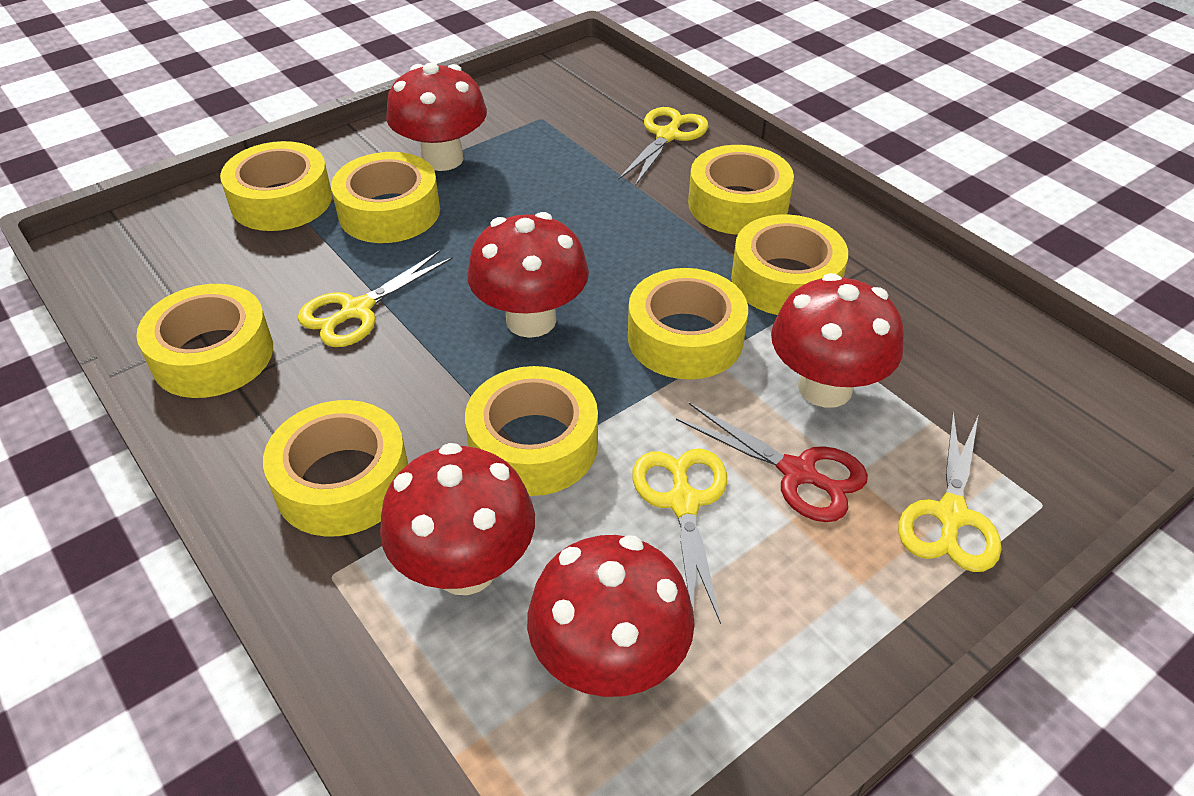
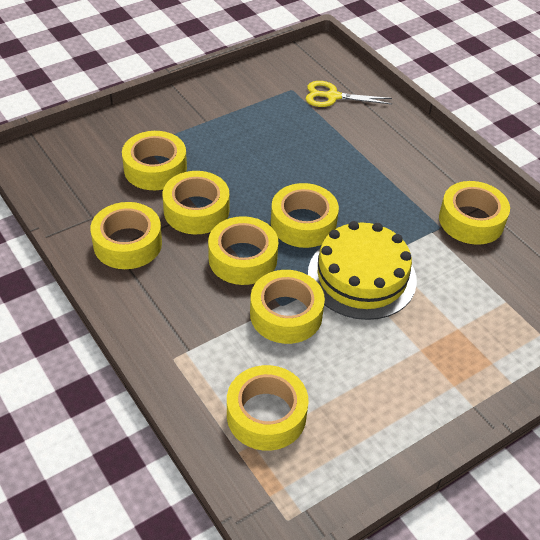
red mushroom: [380,443,535,595] [386,63,487,171] [467,212,589,338] [527,535,695,697] [771,273,904,408] = 5 -> none = 0
red scissors: [676,403,868,522] = 1 -> none = 0
yellow cake: none = 0 -> [308,221,417,320] = 1
yellow scissors: [298,250,453,347] [619,107,709,186] [632,448,727,624] [898,412,1002,572] = 4 -> [306,81,392,107] = 1

